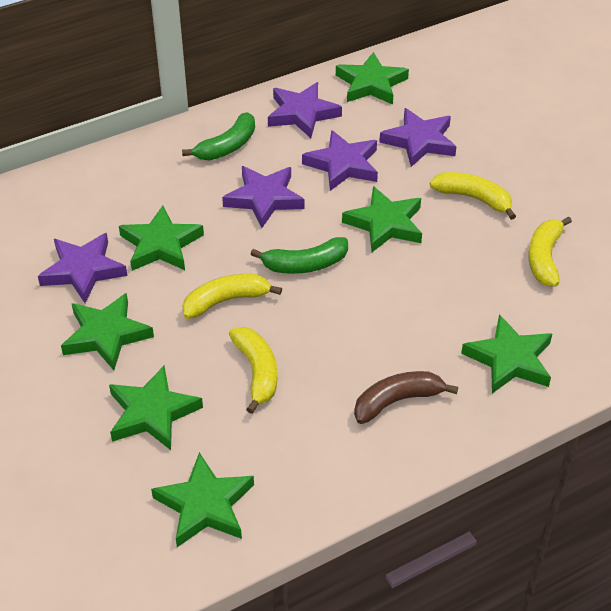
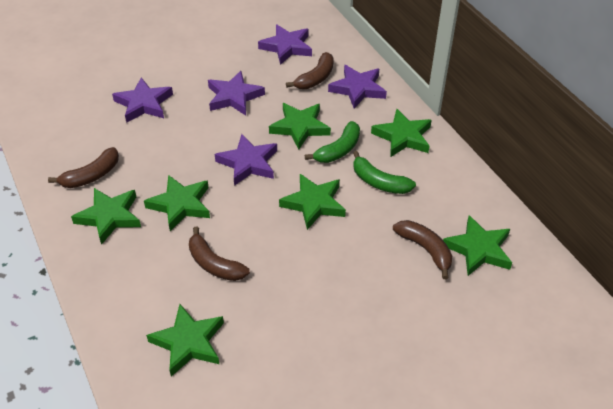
brown banana: [354,371,458,424] = 1 -> [48,147,119,188] [189,227,250,281] [286,52,334,89] [393,220,452,279] = 4
yellow banana: [182,274,282,319] [229,327,277,414] [430,172,516,220] [528,216,572,287] = 4 -> none = 0

